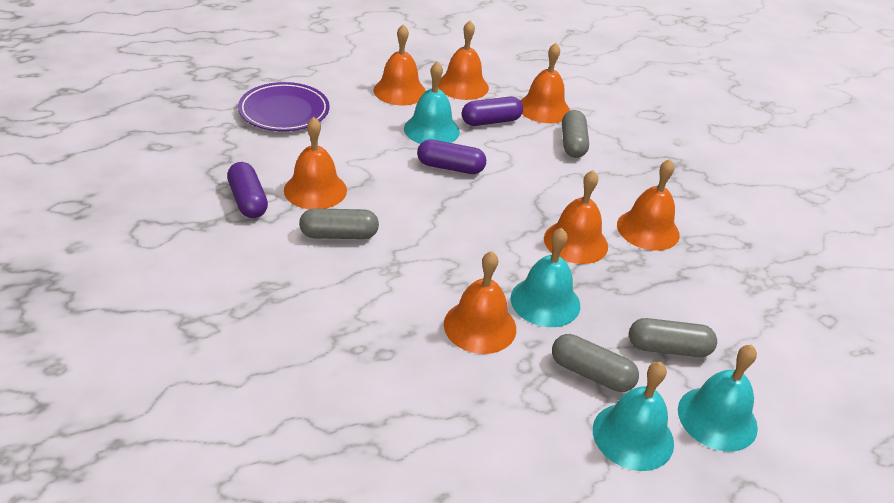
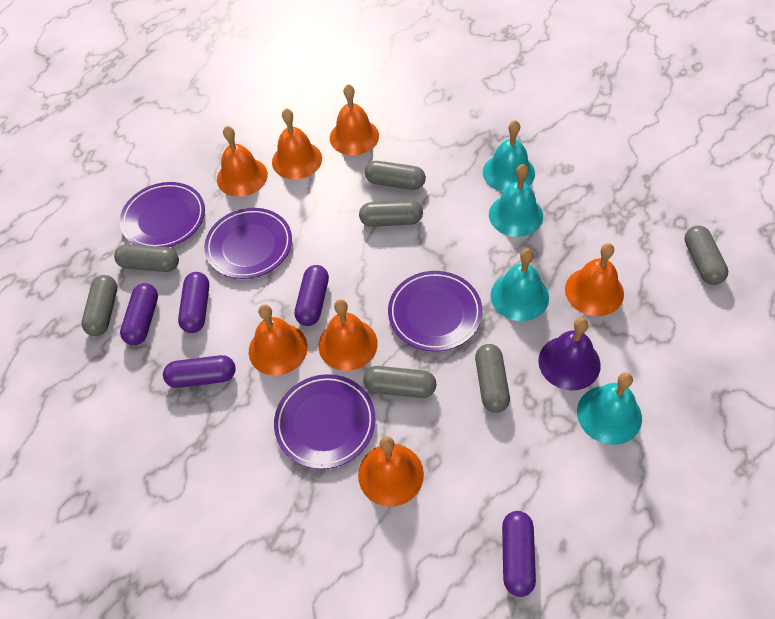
grey capsule: [299,208,379,239] [552,334,639,392] [562,110,589,158] [629,318,717,357] = 4 -> [81,275,117,336] [114,244,179,272] [359,200,423,227] [363,366,436,398] [365,161,426,190] [475,344,510,413] [684,226,728,285] = 7
purple bell: none = 0 -> [538,318,601,390] = 1
purple capsule: [227,162,268,218] [417,140,486,174] [462,97,523,126] = 3 -> [120,283,158,345] [163,355,236,388] [178,272,209,333] [295,265,329,326] [502,511,536,597] = 5
purple plate: [238,82,330,131] = 1 -> [120,182,205,248] [204,208,292,279] [274,374,376,469] [388,271,483,351] = 4

